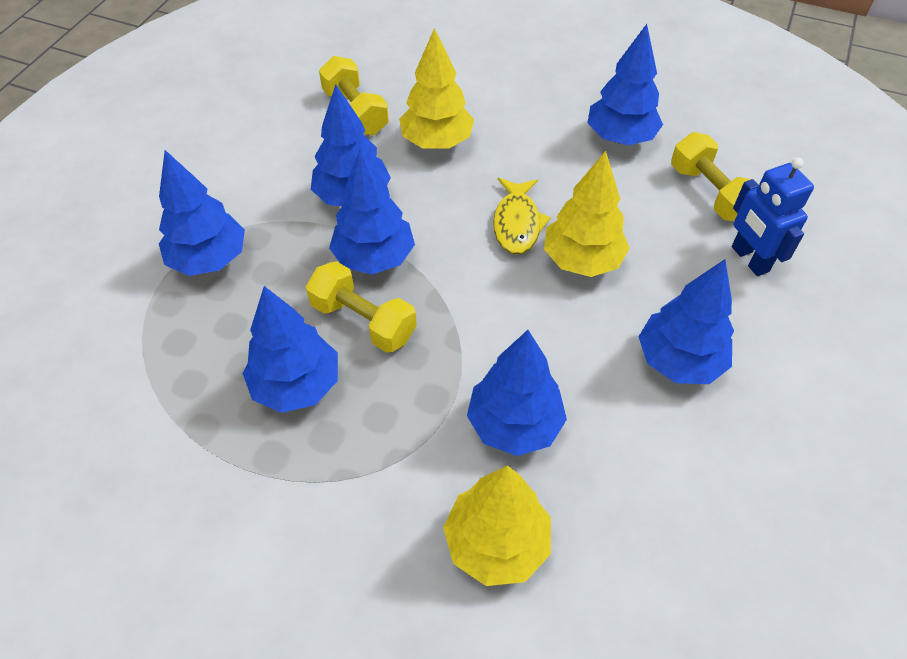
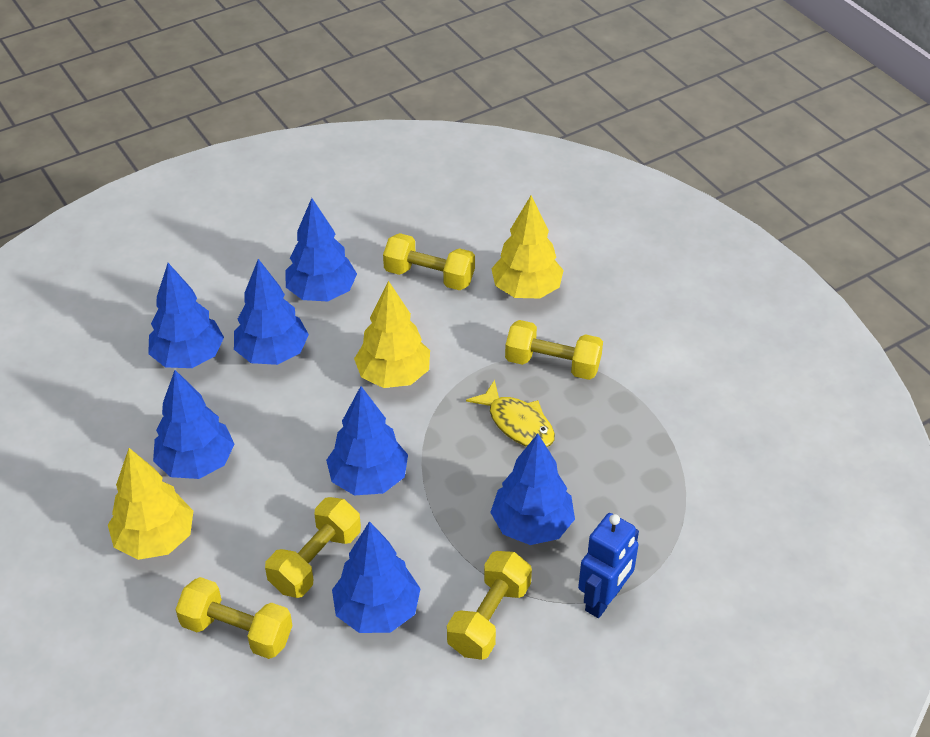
yellow dumbbell: [306,261,417,353] [319,56,389,135] [671,132,759,221] = 3 -> [175,577,293,659] [265,497,361,598] [383,233,475,290] [447,551,532,660] [505,320,603,380] = 5

